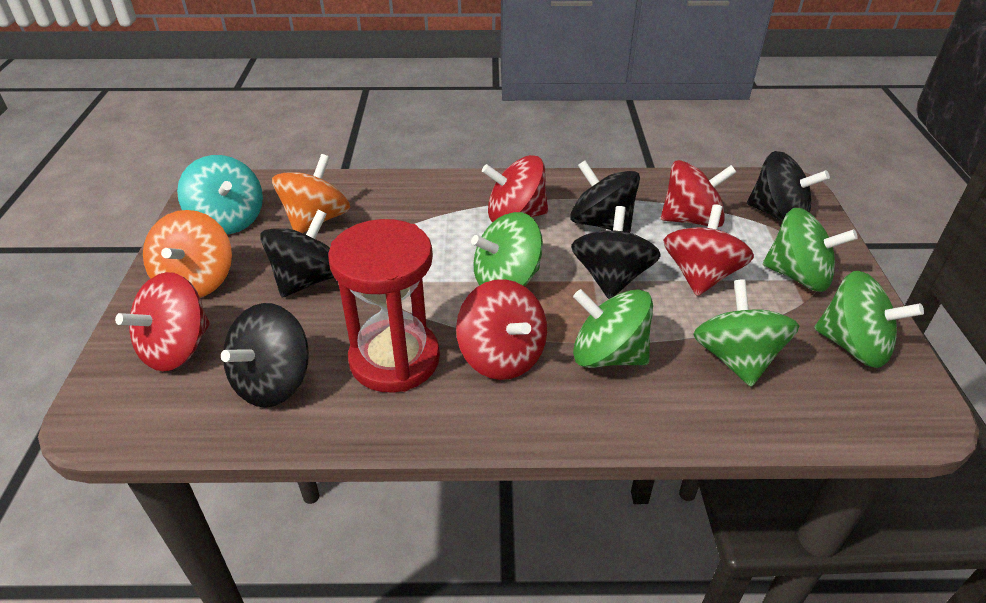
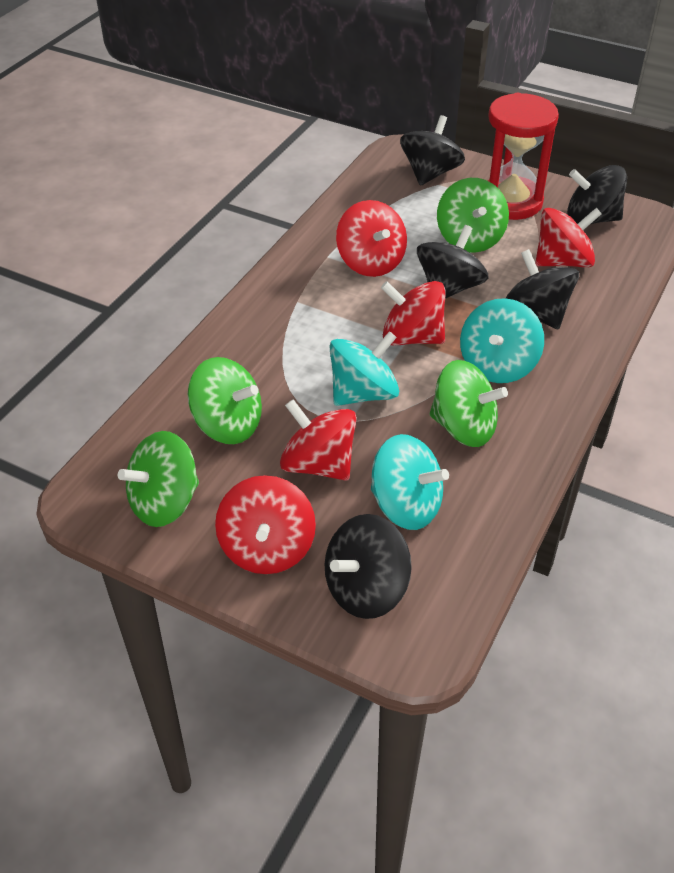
green spinning top: [471,212,543,286] [573,289,653,368] [693,279,799,387] [763,208,858,292] [814,271,924,368] = 5 -> [118,431,199,527] [188,357,262,444] [430,360,508,447] [437,178,509,253] = 4
orange spinning top: [143,210,232,298] [272,154,350,233] = 2 -> none = 0
turquoise spinning top: [177,155,263,234] = 1 -> [329,331,399,406] [371,434,449,530] [460,298,544,383] = 3

